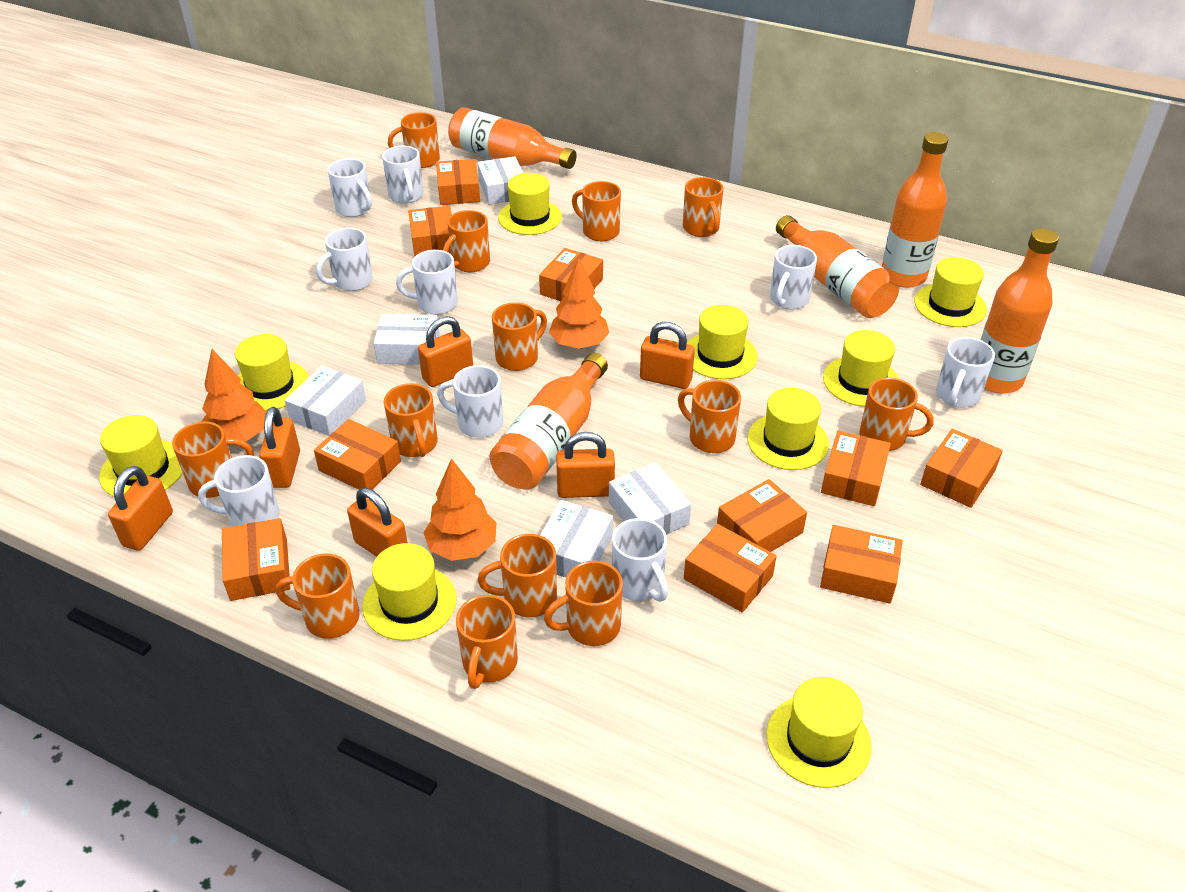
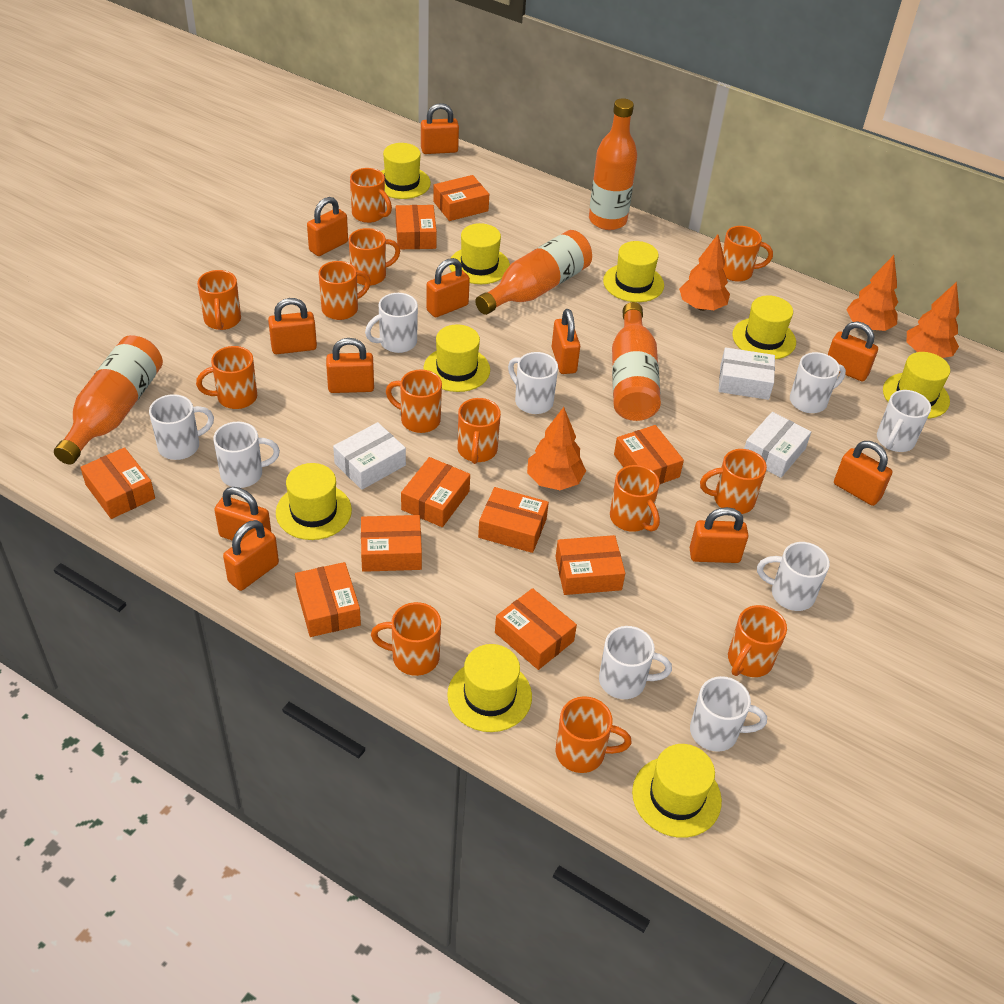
orange bottle: [448,107,577,169] [490,353,608,489] [776,215,899,318] [882,132,948,288] [981,228,1059,393] = 5 -> [54,335,163,464] [475,230,592,315] [589,98,637,230] [612,302,661,421] = 4
orange padlock: [108,466,173,551] [259,407,300,488] [347,488,408,557] [418,316,473,387] [556,432,615,498] [640,322,695,389] = 6 -> [214,487,271,540] [223,520,279,591] [268,298,317,354] [307,197,348,256] [326,338,374,393] [421,103,459,154] [426,258,470,317] [552,309,580,374] [689,507,748,563] [828,321,878,381] [834,441,892,506] = 11
orange tree: [201,349,267,442] [424,458,497,561] [549,257,609,349] = 3 -> [527,407,586,490] [679,234,730,311] [846,255,898,331] [907,282,959,358] = 4
white box: [285,366,366,436] [374,314,440,365] [477,157,523,204] [540,500,613,577] [609,463,691,535] = 5 -> [333,422,406,490] [719,347,775,400] [744,412,811,478] = 3

